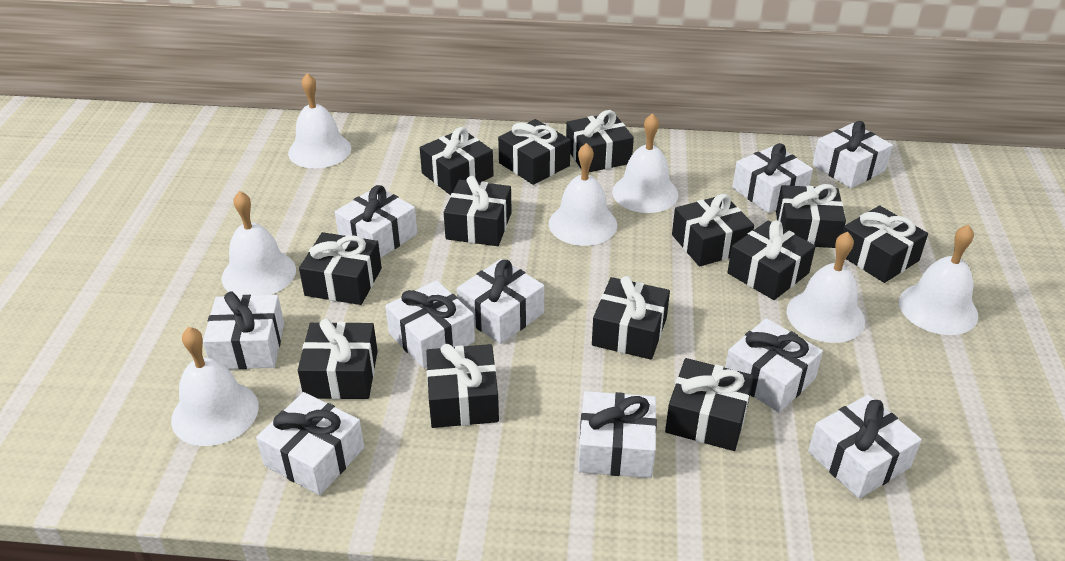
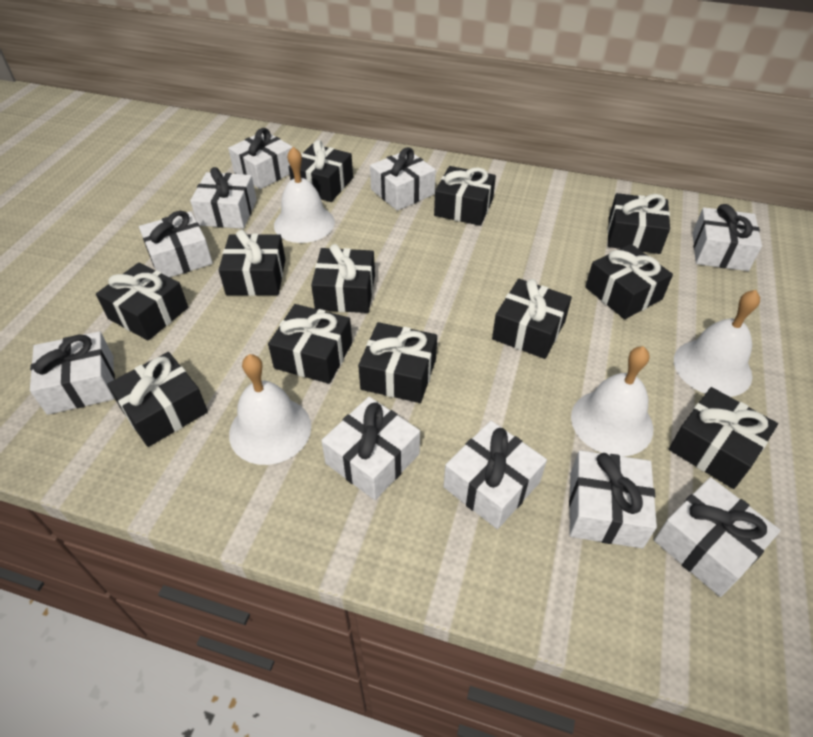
black gift: [298,318,378,399] [299,232,382,305] [420,127,494,195] [426,344,499,428] [444,176,512,246] [498,119,571,185] [566,110,634,172] [592,276,670,360] [665,358,754,451] [672,194,754,267] [727,221,816,300] [776,184,846,248] [842,206,928,283] = 13 -> [96,263,188,341] [107,352,208,447] [219,230,286,296] [268,304,352,384] [289,140,353,202] [311,244,375,313] [358,322,437,403] [434,166,496,226] [492,279,572,359] [585,244,673,319] [608,193,670,254] [669,387,778,489] = 12
white bell: [171,327,259,446] [222,191,296,296] [288,73,351,168] [549,143,617,246] [612,113,679,213] [787,232,865,343] [899,224,978,335] = 7 -> [229,354,311,465] [274,147,335,243] [571,346,653,457] [674,290,760,397] = 4

